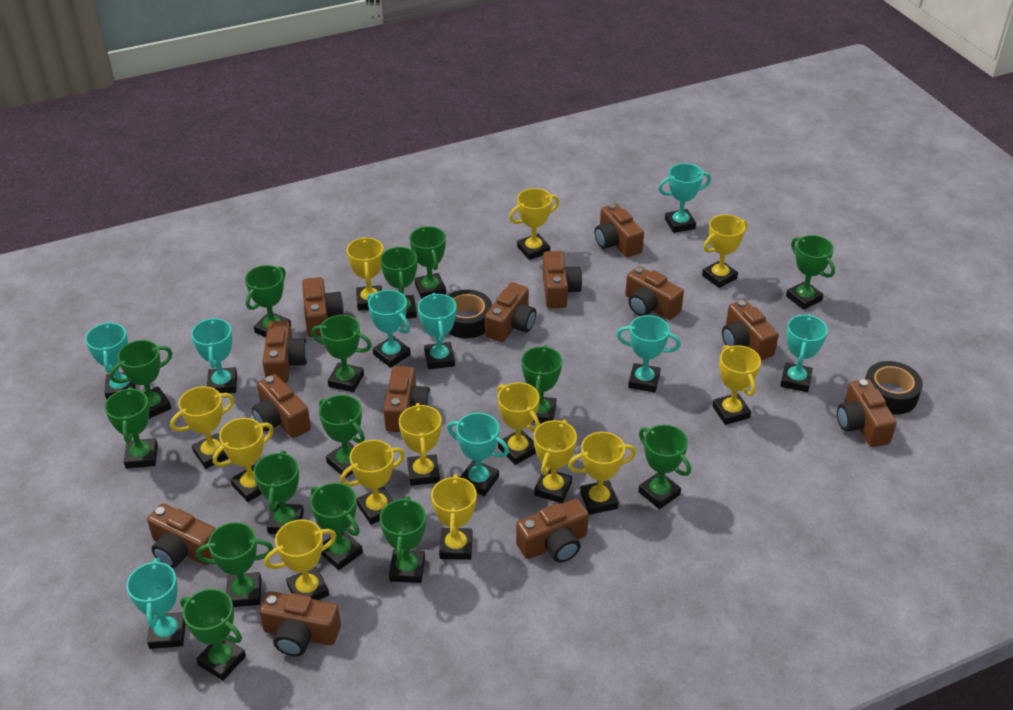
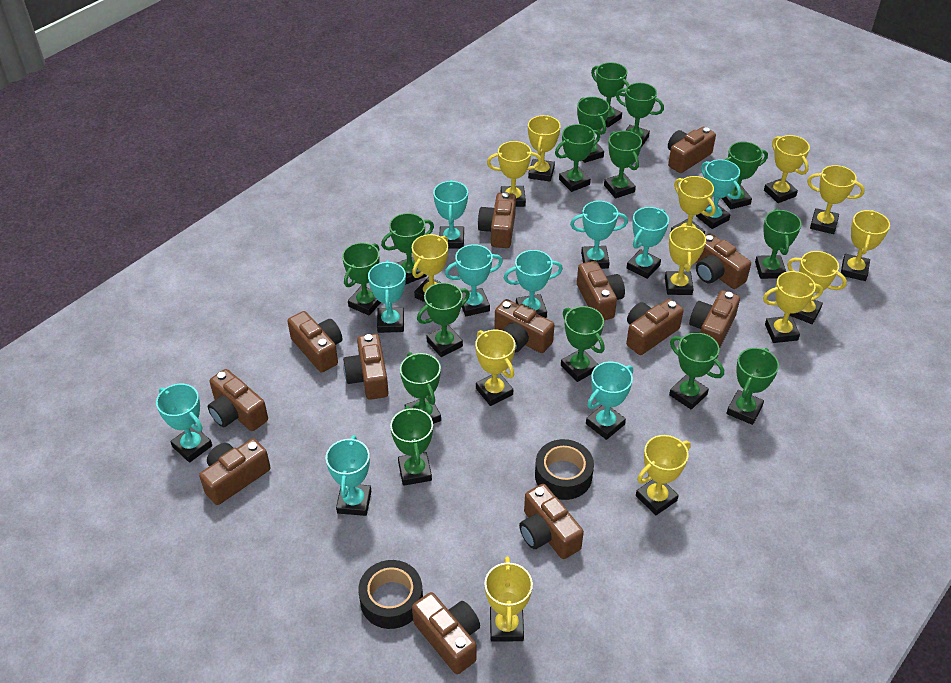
turquoise trophy: [85,322,136,400] [126,558,186,649] [191,317,237,393] [367,290,411,368] [418,293,456,370] [448,413,509,496] [617,315,681,393] [658,163,711,233] [780,314,828,392] = 9 -> [156,384,212,463] [326,435,371,516] [368,260,406,333] [433,180,468,248] [445,244,503,316] [504,250,563,318] [570,201,628,269] [586,362,633,440] [627,207,669,279] [696,159,741,229] = 10

